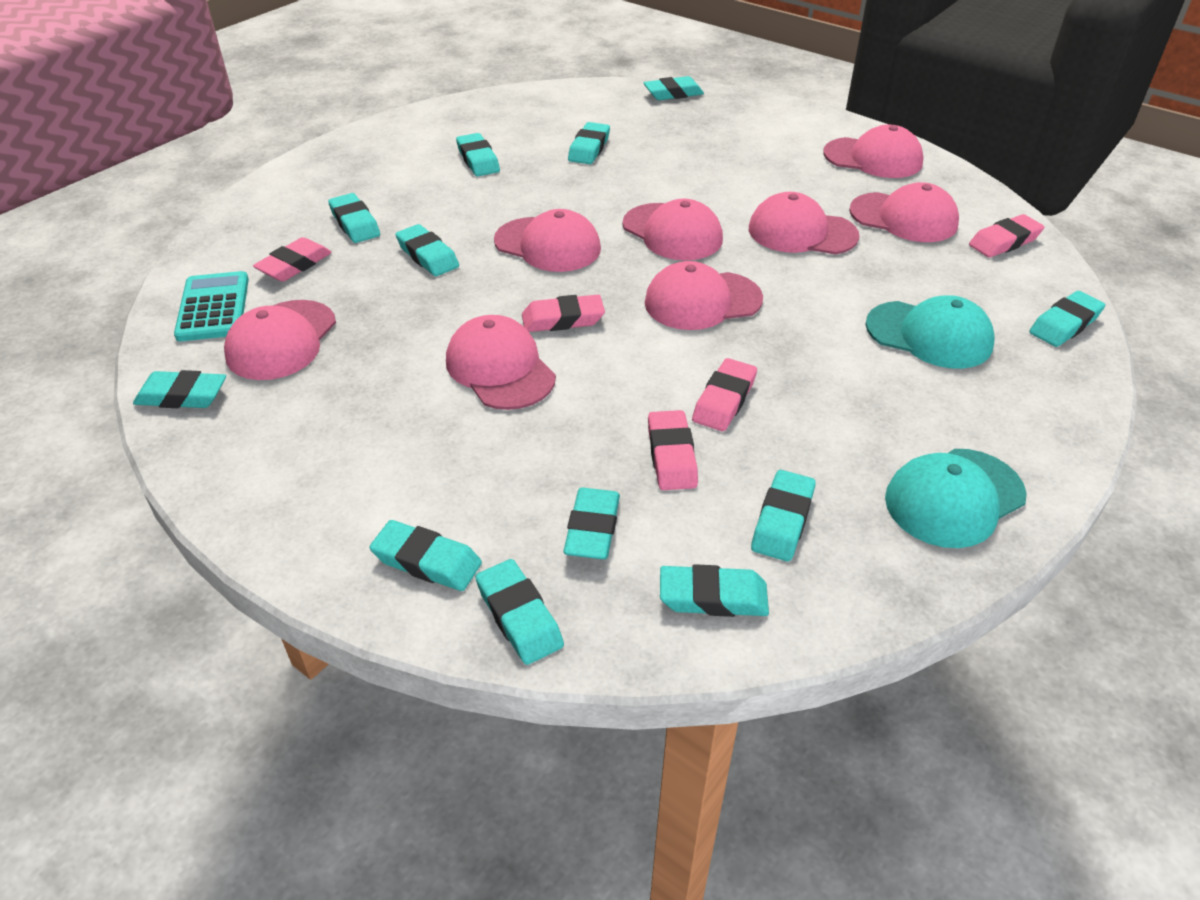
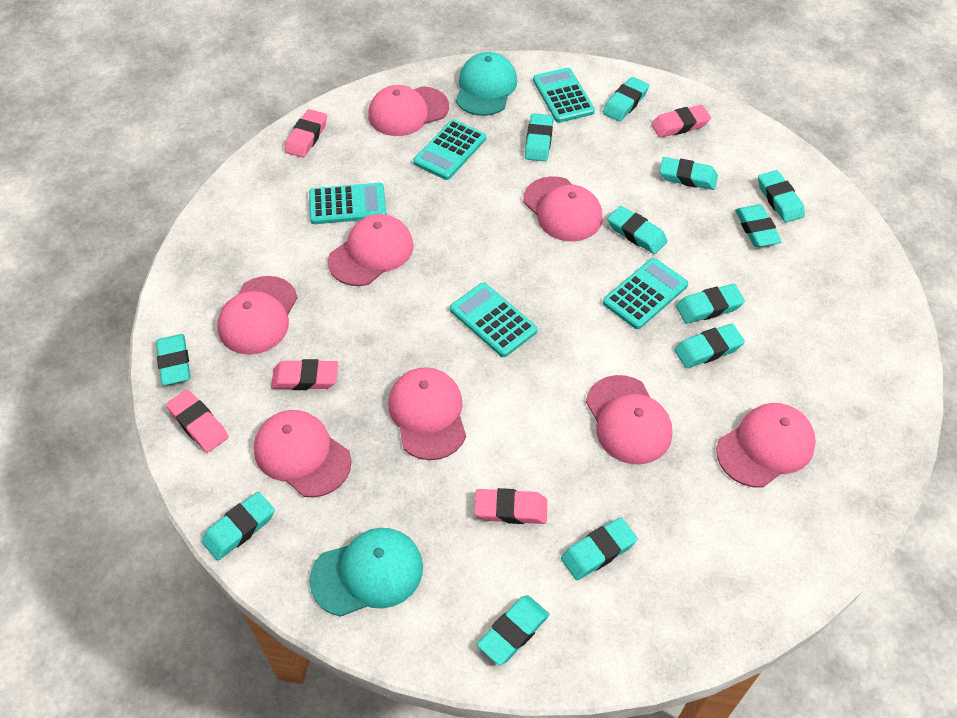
turquoise calculator: [174,271,249,341] = 1 -> [309,183,386,224] [413,120,486,180] [450,283,538,357] [533,67,595,123] [603,258,688,329] = 5

